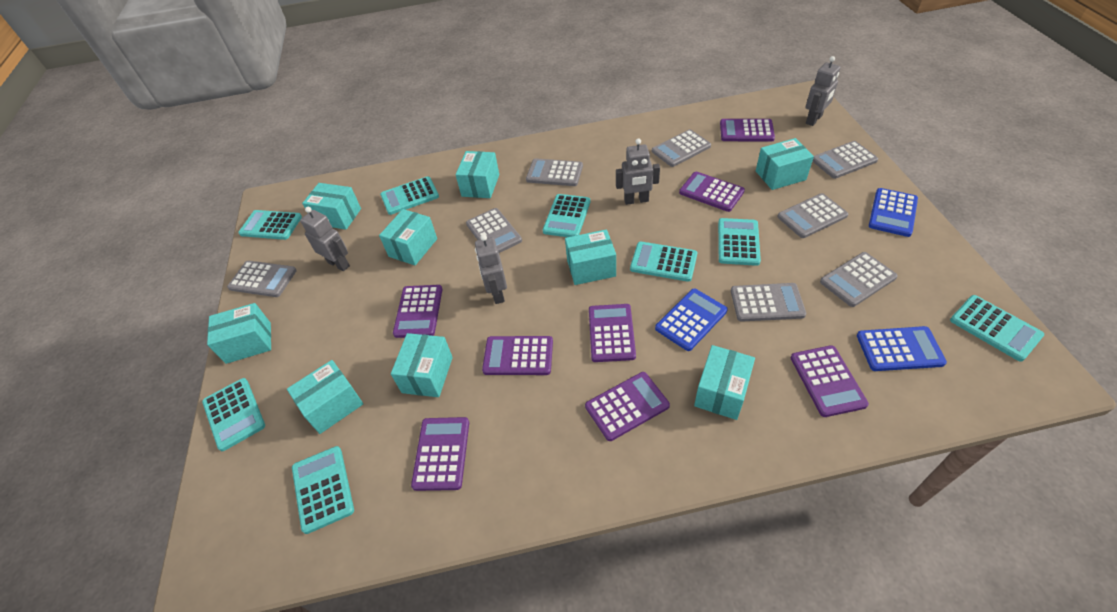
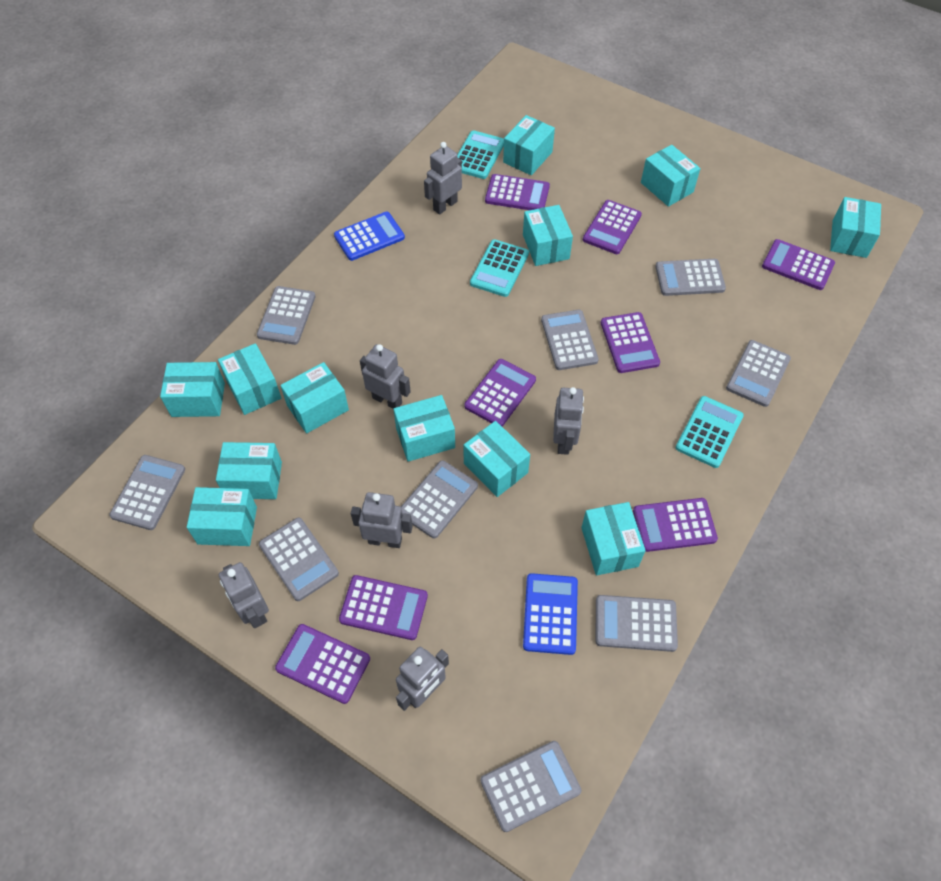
blue calculator: [655,289,728,351] [857,326,947,371] [869,188,918,237] = 3 -> [334,212,405,261] [523,573,578,655] = 2
grey calculator: [227,261,297,297] [466,208,522,253] [526,158,583,186] [652,129,711,167] [731,283,806,322] [777,193,848,238] [812,141,878,179] [820,252,898,307] = 8 -> [109,455,185,530] [257,286,316,345] [259,518,339,601] [401,460,478,539] [480,741,581,832] [541,310,599,370] [596,595,678,652] [655,259,726,296] [726,340,791,407] = 9
grey robot: [300,207,350,271] [475,234,507,304] [616,138,660,205] [805,56,840,126] = 4 -> [219,562,269,628] [351,492,413,548] [360,344,411,409] [396,647,449,711] [424,142,462,215] [553,387,584,455] = 6
turquoise box: [207,303,271,364] [287,360,363,434] [302,183,361,230] [379,209,437,265] [391,333,453,397] [456,151,499,198] [565,229,616,285] [694,345,755,420] [756,138,814,190] = 9 -> [160,362,225,417] [187,487,257,546] [216,442,282,499] [218,343,281,415] [280,362,349,433] [393,395,455,462] [463,421,530,497] [503,115,555,175] [523,205,573,266] [581,502,646,575] [641,145,700,207] [830,197,881,258] = 12
turquoise calculator: [202,378,265,451] [238,210,302,240] [292,446,354,534] [380,176,439,215] [543,194,590,237] [630,241,697,282] [718,218,761,266] [950,295,1044,361] = 8 -> [457,130,504,179] [470,239,529,297] [676,396,744,468] = 3

